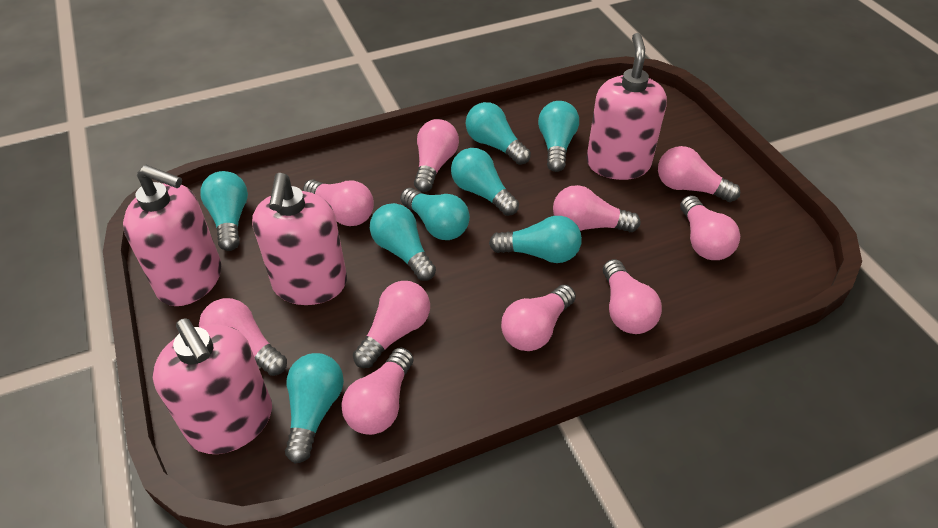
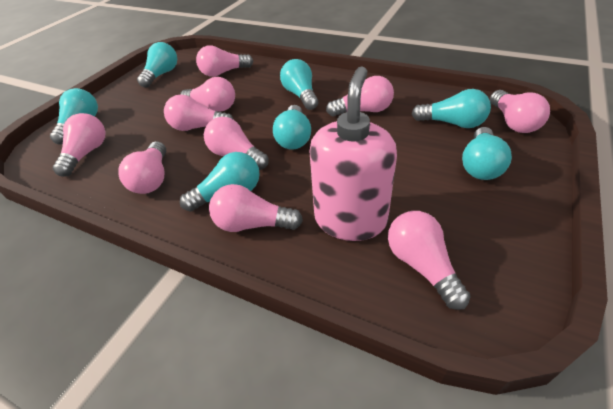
pink soap dispenser: [123,165,221,306] [152,318,272,454] [252,173,347,305] [586,33,667,180] = 4 -> [309,66,397,241] = 1
turquoise light bulb: [200,171,248,251] [285,353,344,464] [370,203,436,281] [400,188,470,240] [451,148,519,216] [466,102,531,165] [489,216,582,263] [538,101,579,172] = 8 -> [50,88,98,144] [137,42,177,88] [180,152,260,212] [273,105,311,150] [280,59,318,110] [411,89,491,128] [462,127,512,180] = 7

